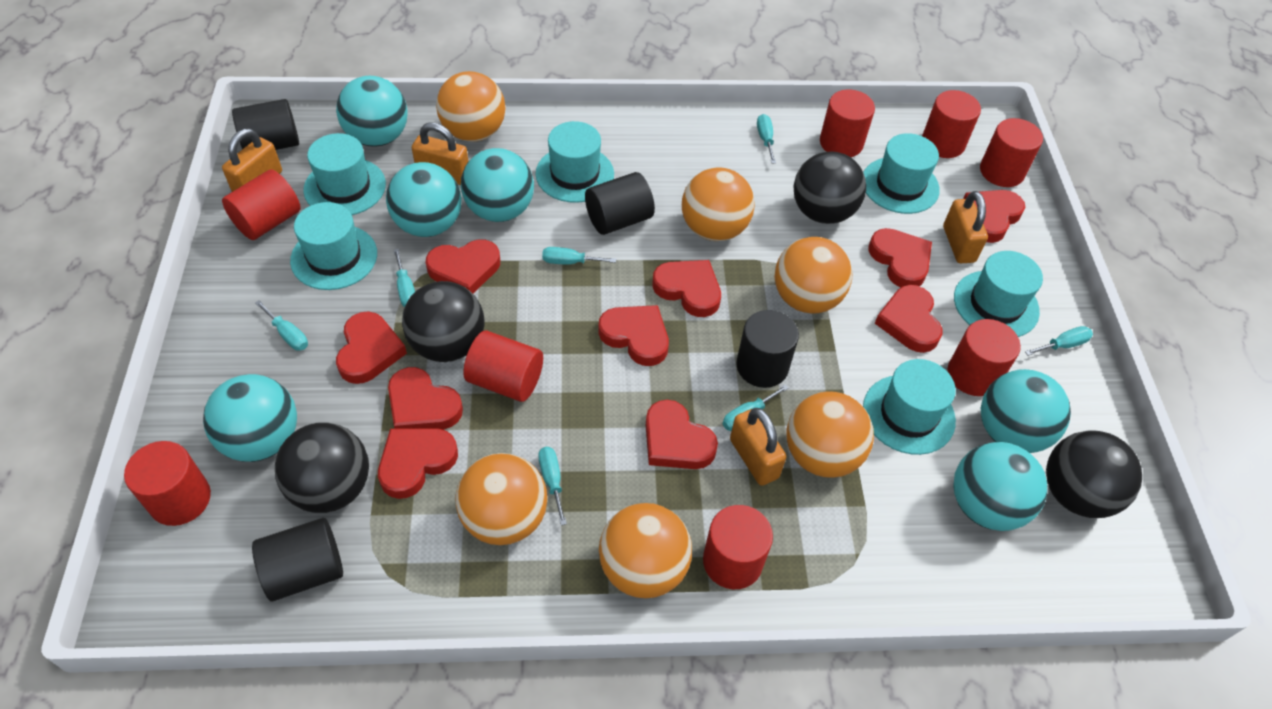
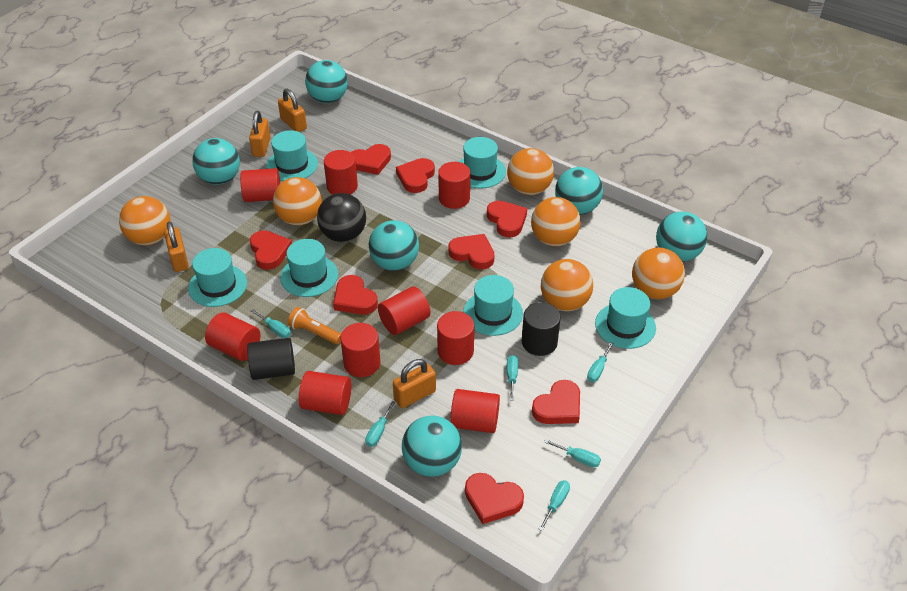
black ball: [275,422,369,513] [402,281,484,362] [794,152,866,224] [1046,430,1142,518] = 4 -> [317,193,366,242] = 1
black cylinder: [232,99,299,150] [252,518,343,601] [585,172,655,235] [736,310,799,388] = 4 -> [247,338,295,380] [522,302,561,356] = 2
orange flashlight: none = 0 -> [288,307,341,344] = 1
red cylinder: [124,441,211,526] [222,169,301,240] [463,331,543,402] [703,505,773,589] [820,90,875,157] [922,90,981,158] [948,319,1021,396] [980,118,1043,187] = 8 -> [205,312,261,361] [240,168,280,202] [299,371,351,415] [324,150,358,195] [341,323,380,377] [378,286,430,335] [437,311,474,365] [438,162,470,209] [450,389,500,433] = 9
red heart: [336,311,407,384] [378,428,458,499] [388,367,463,430] [426,239,500,293] [598,305,669,366] [646,400,718,469] [652,260,721,317] [868,228,932,287] [875,285,943,353] [963,190,1025,243] = 10 -> [250,230,292,270] [333,275,378,315] [351,144,391,175] [396,158,435,193] [449,234,494,269] [465,473,524,524] [487,201,527,238] [532,380,580,424] = 8
turquoise screwdriver: [255,300,308,351] [394,249,415,307] [538,447,567,525] [542,247,616,264] [723,384,789,431] [757,114,776,163] [1025,326,1093,356] = 7 -> [251,309,291,338] [365,401,396,447] [507,355,518,401] [538,480,570,531] [544,439,601,467] [587,342,614,382] = 6

